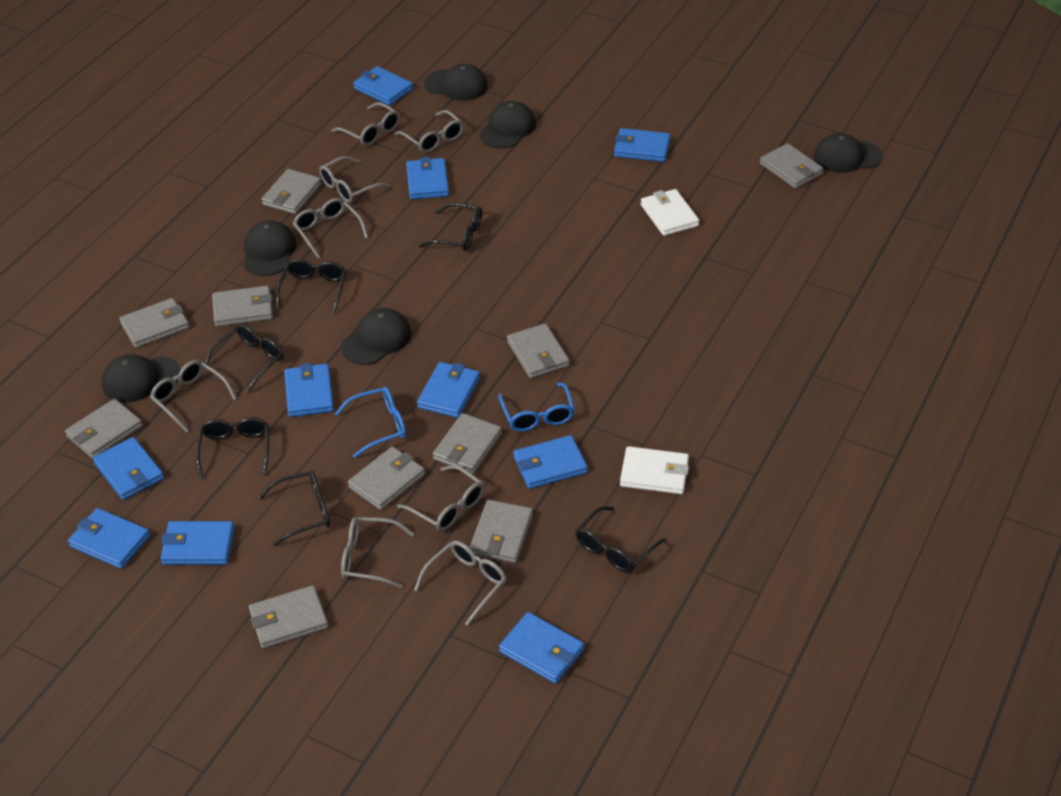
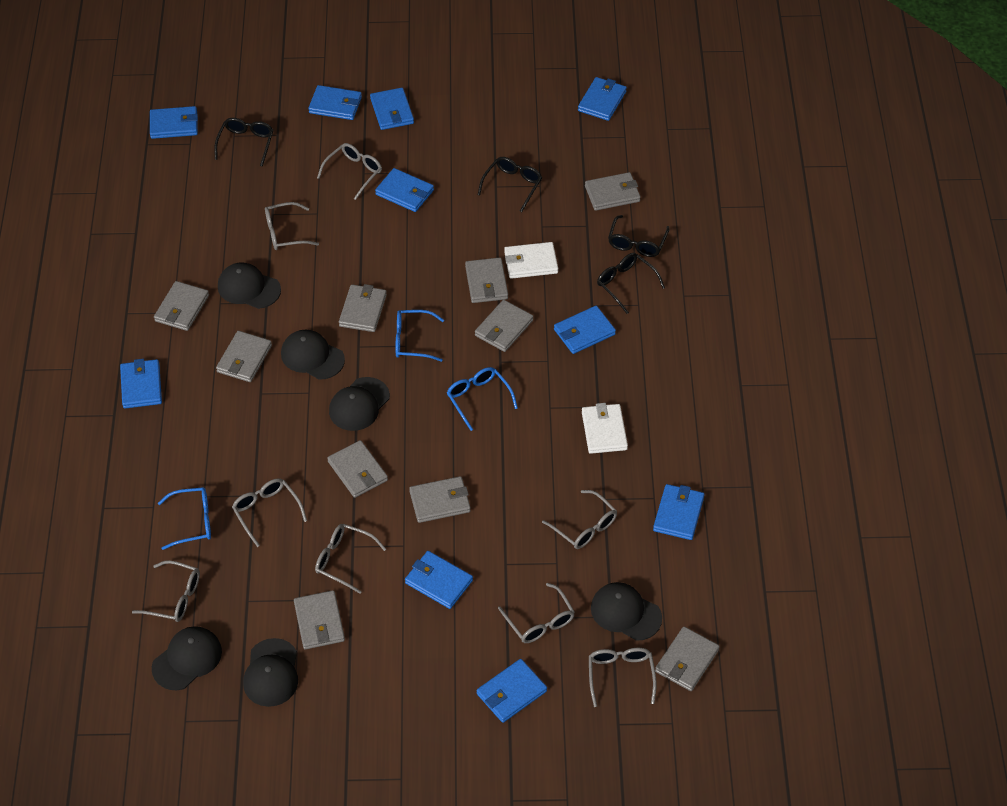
black glasses: [196,417,269,479] [205,324,284,393] [259,471,330,547] [276,259,346,314] [418,203,482,251] [576,506,666,573] = 6 -> [214,118,273,167] [478,157,542,212] [597,253,665,314] [608,215,669,257] = 4
blue glasses: [335,387,406,458] [498,383,575,432] = 2 -> [158,487,211,550] [396,310,444,362] [447,367,518,431] = 3

